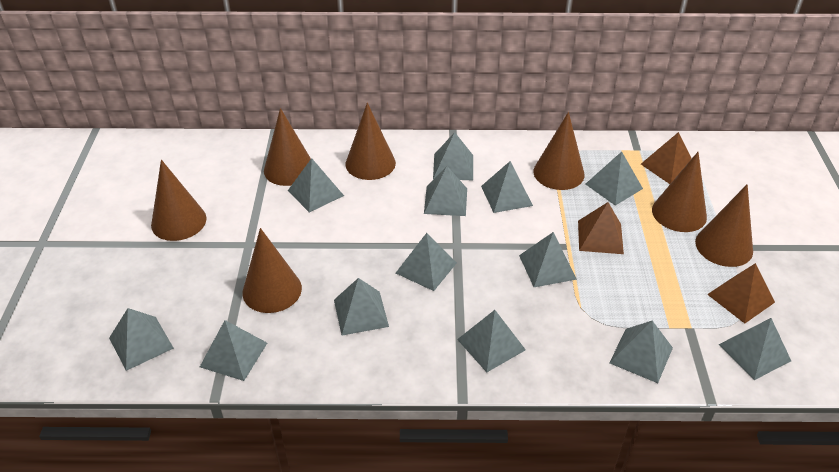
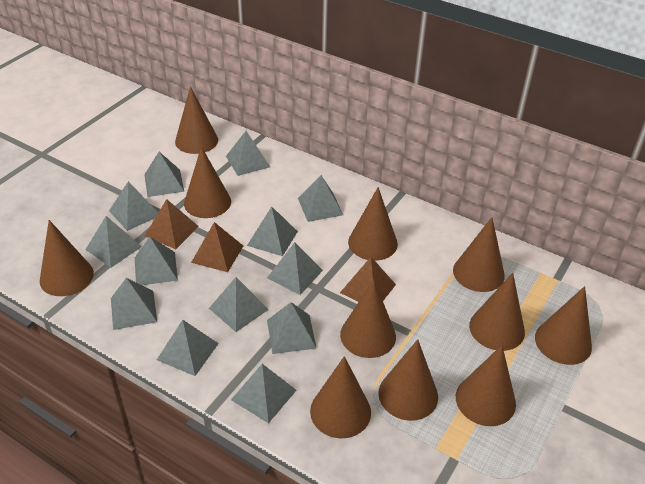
brown cone: [151,160,207,241] [242,228,302,313] [264,108,311,186] [346,102,396,180] [533,112,585,190] [652,152,707,232] [695,184,753,267] = 7 -> [40,220,94,296] [175,86,218,154] [184,147,231,218] [310,356,371,438] [340,279,396,358] [348,187,398,261] [378,339,438,421] [453,217,505,292] [456,345,516,426] [469,273,525,351] [535,286,592,365] = 11

